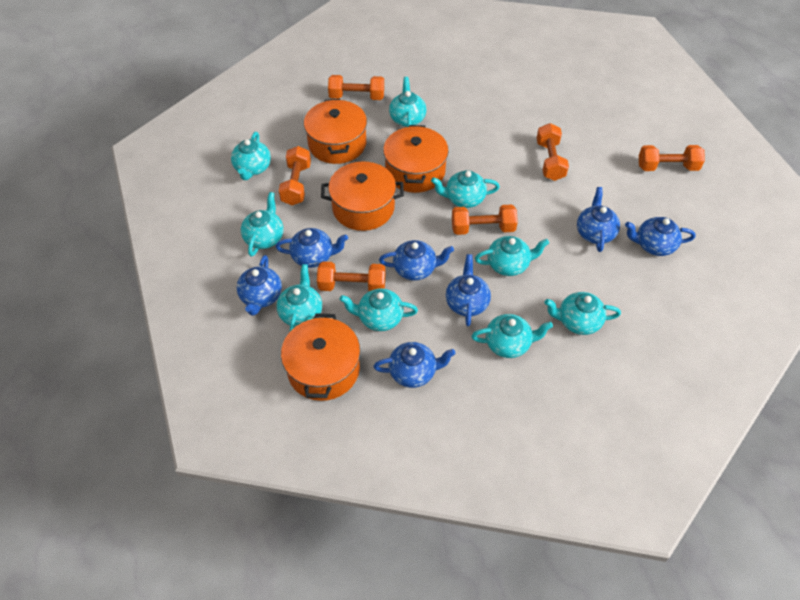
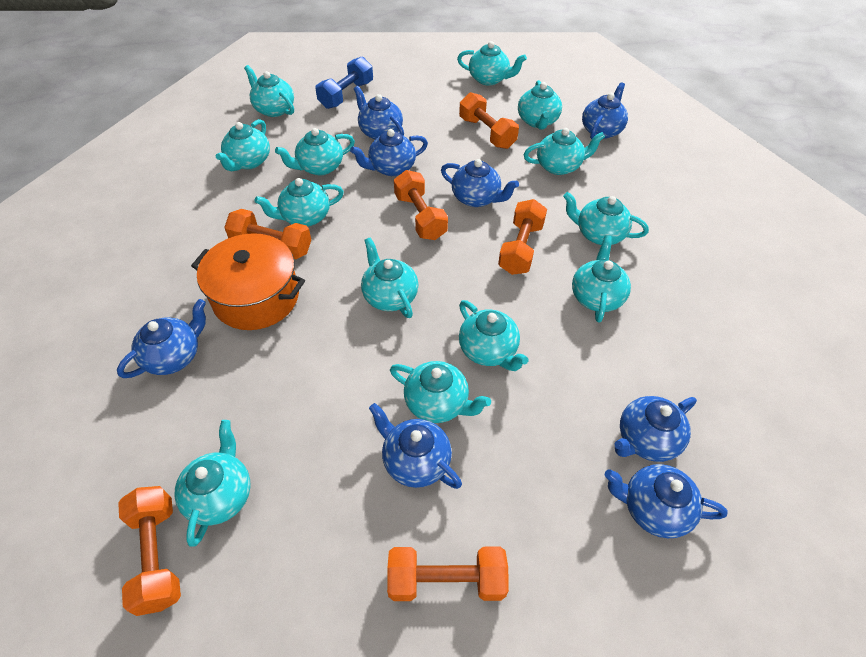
blue dumbbell: none = 0 -> [315,57,373,109] = 1
blue teapot: [236,255,282,316] [275,228,348,268] [373,342,456,388] [379,240,454,281] [446,254,491,326] [577,187,620,252] [625,217,696,256] = 7 -> [117,299,206,378] [350,129,428,176] [354,86,404,139] [369,403,462,489] [441,159,519,207] [582,82,628,139] [605,464,728,538] [615,396,697,462] = 8
orange pot: [281,313,360,401] [304,99,367,164] [321,161,404,231] [383,125,449,193] = 4 -> [191,233,305,330] = 1
turquoise teapot: [231,132,271,180] [241,192,283,257] [277,264,322,331] [339,288,418,331] [389,77,426,127] [431,170,500,208] [472,314,553,358] [475,236,549,276] [545,292,621,335] = 9 -> [175,420,251,547] [216,119,270,171] [244,65,294,117] [254,178,344,227] [275,128,355,175] [361,237,418,318] [390,361,491,423] [457,41,527,86] [459,300,528,371] [518,80,562,130] [524,128,605,175] [563,192,649,245] [572,235,631,323] = 13

